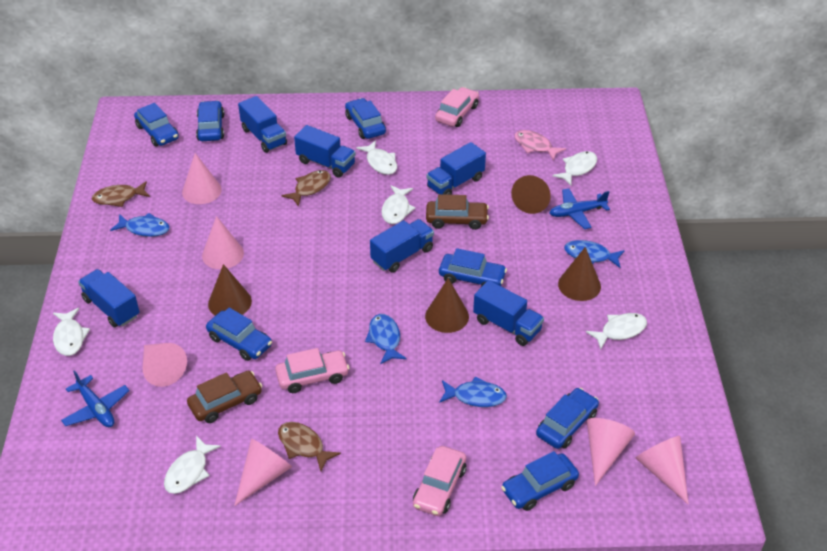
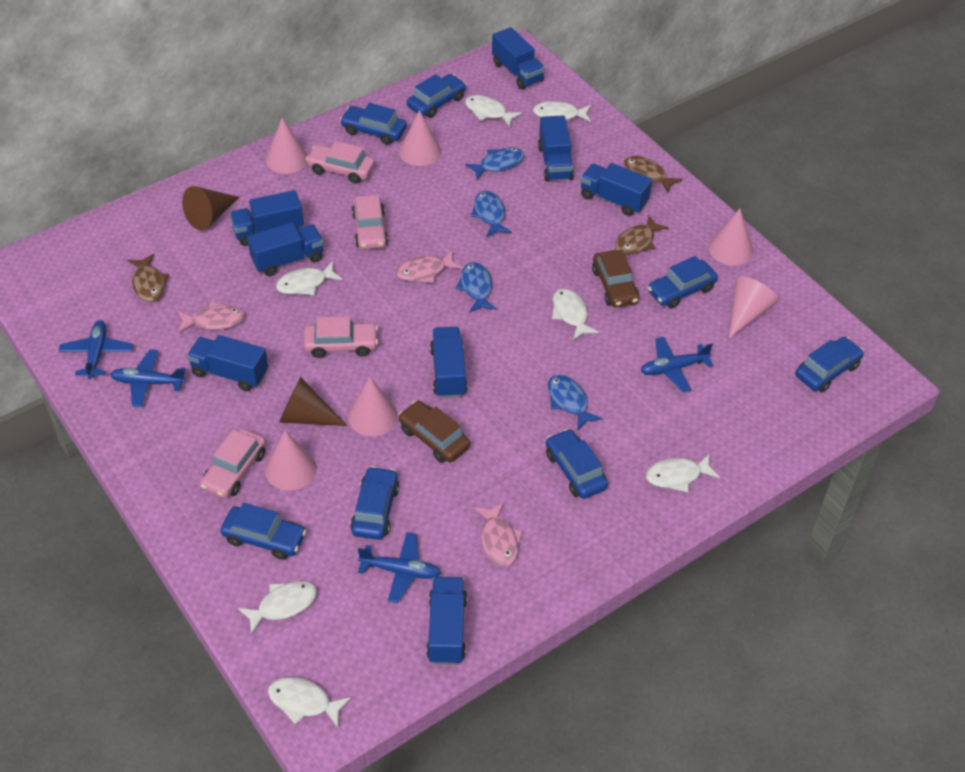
blue plane: [61,370,129,427] [550,188,610,229] = 2 -> [59,320,133,379] [110,349,186,407] [358,532,441,603] [640,337,713,392] = 4
blue truck: [78,269,140,328] [238,96,287,153] [294,125,356,178] [370,219,434,273] [426,142,486,195] [473,280,544,346] = 6 -> [187,335,268,391] [230,190,304,246] [247,222,324,276] [426,577,467,665] [430,327,467,398] [492,27,545,89] [538,115,574,181] [580,163,652,216] = 8
brown cone: [208,264,252,316] [425,278,469,333] [511,175,551,214] [558,247,601,301] = 4 -> [182,186,240,230] [279,377,347,426] = 2
pink car: [275,348,349,393] [413,446,466,516] [435,87,479,127] = 3 -> [200,429,266,498] [304,316,378,358] [306,141,375,184] [352,195,388,250] = 4
pink fish: [514,130,566,161] = 1 -> [178,302,245,333] [396,251,462,283] [474,502,523,567] = 3
white fish: [53,308,90,356] [164,436,221,494] [356,140,397,175] [381,185,415,224] [553,151,597,185] [586,313,647,350] = 6 -> [238,581,317,634] [268,677,351,727] [276,261,343,295] [465,95,522,127] [533,101,591,122] [552,288,599,340] [646,453,720,492] = 7

